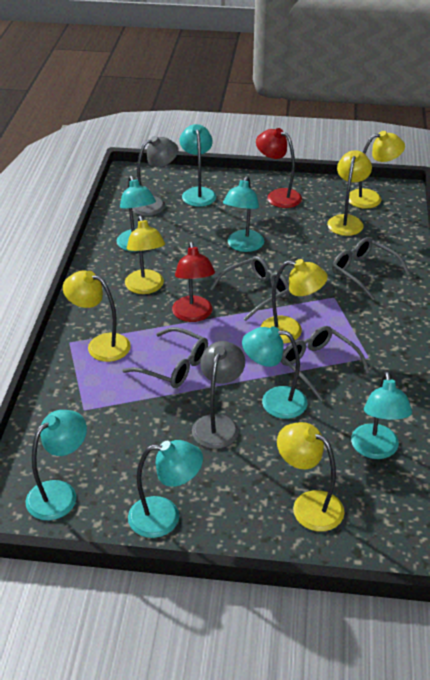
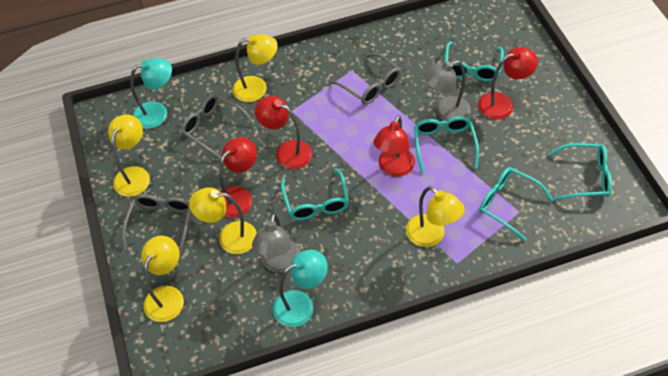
grey glasses: [122,327,208,388] [210,256,290,321] [281,326,370,401] [332,237,410,300] = 4 -> [122,194,191,256] [181,94,255,160] [330,53,401,105] = 3
red lamp: [172,242,215,322] [256,128,302,208] = 2 -> [219,137,257,218] [255,96,312,169] [373,115,415,177] [478,47,538,119] = 4
turquoise glasses: none = 0 -> [281,168,349,220] [414,116,479,173] [445,41,504,82] [479,167,553,241] [548,143,612,200] = 5
turquoise lamp: [26,410,87,520] [117,176,156,252] [128,440,203,538] [180,124,216,207] [223,176,264,252] [242,326,307,419] [351,372,412,459] = 7 -> [130,58,172,129] [273,250,328,327] = 2
yellow lamp: [63,271,131,362] [125,216,165,294] [261,259,328,344] [277,422,344,531] [327,150,372,236] [349,131,405,209] = 6 -> [108,114,150,197] [141,236,184,322] [189,187,257,254] [233,34,278,102] [406,186,465,247] = 5

